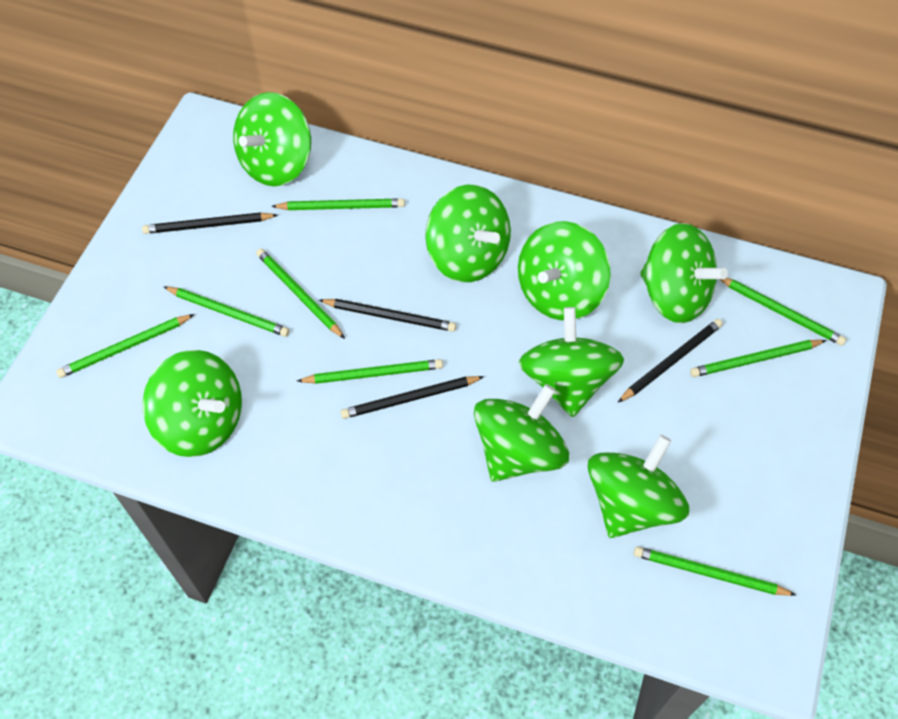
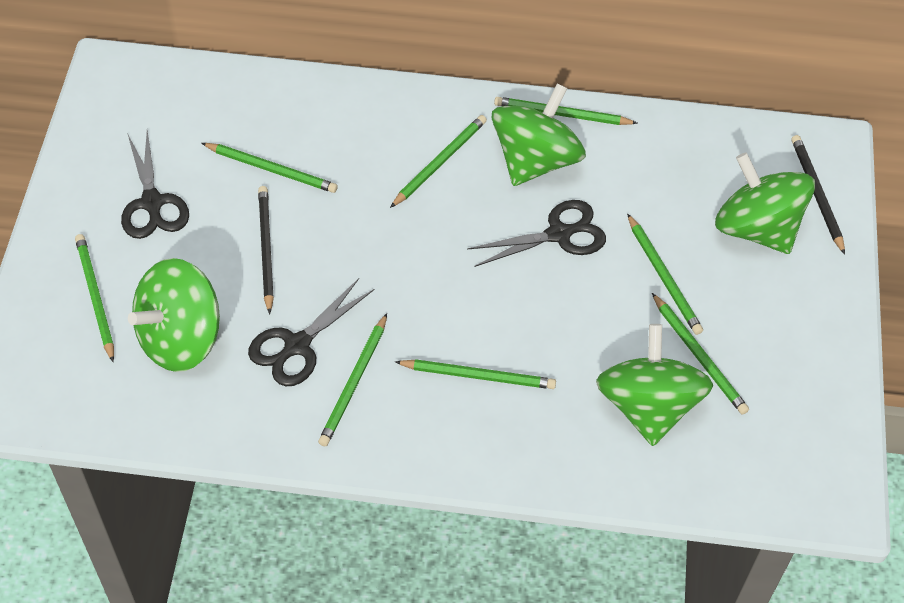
black pencil: [142,212,278,234] [319,299,456,332] [341,376,484,419] [617,319,723,403] = 4 -> [258,186,274,314] [791,135,845,255] = 2
black scissors: none = 0 -> [121,131,189,239] [248,278,375,386] [467,200,606,267] = 3
green spinning top: [143,350,242,457] [233,92,311,186] [425,185,511,282] [474,384,569,482] [518,221,610,320] [519,307,624,417] [588,435,689,538] [640,223,728,323] = 8 -> [128,258,220,372] [492,83,586,186] [596,324,713,446] [715,152,815,254] = 4

